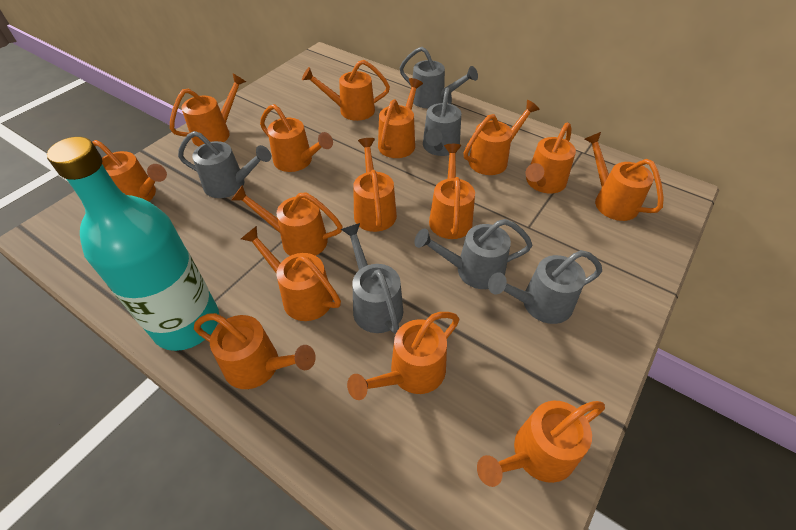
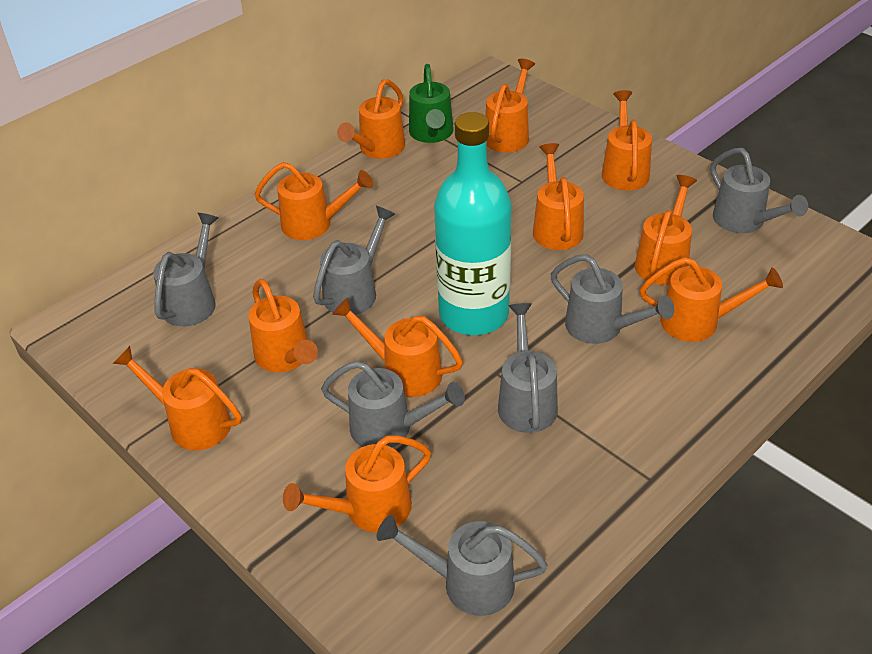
green watering can: none = 0 -> [409,64,453,143] = 1
grey watering can: [178,131,271,198] [341,223,403,334] [400,47,478,108] [414,219,533,289] [423,87,461,156] [488,250,602,324] = 6 -> [153,213,218,327] [313,206,395,315] [321,361,465,448] [377,515,548,616] [498,303,558,433] [551,254,674,344] [710,148,808,233] = 7
orange watering can: [93,140,167,202] [170,73,246,146] [194,313,316,389] [231,185,342,256] [241,226,341,321] [260,104,333,172] [302,60,390,121] [347,312,459,400] [353,138,397,232] [378,78,423,158] [429,144,475,239] [463,100,540,175] [477,401,605,487] [526,123,576,194] [585,132,664,221] = 15 -> [113,346,241,450] [248,279,318,372] [254,162,373,240] [283,435,431,532] [332,297,463,397] [337,79,405,159] [485,59,535,152] [533,143,584,250] [602,90,652,191] [635,175,697,285] [640,257,783,342] = 11

